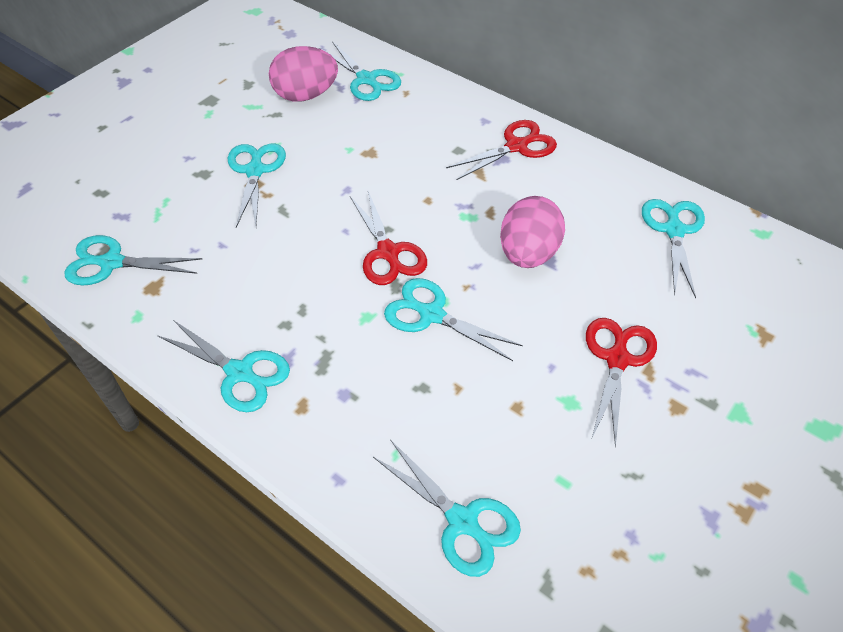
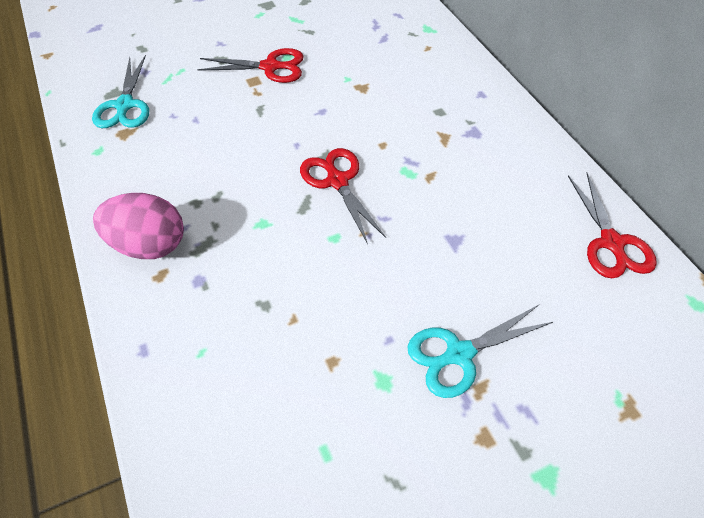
pink egg: [269,46,338,102] [500,196,565,268] = 2 -> [93,193,184,259] = 1
turquoise scissors: [65,235,202,286] [157,319,290,412] [228,143,286,227] [319,41,401,101] [373,439,521,577] [384,278,523,361] [642,199,705,299] = 7 -> [92,55,149,128] [407,305,553,398] = 2

